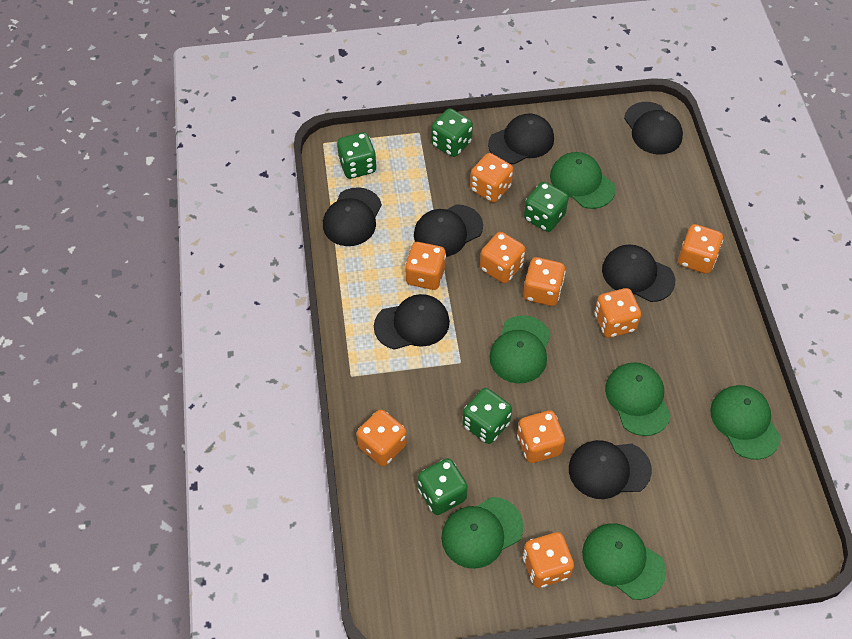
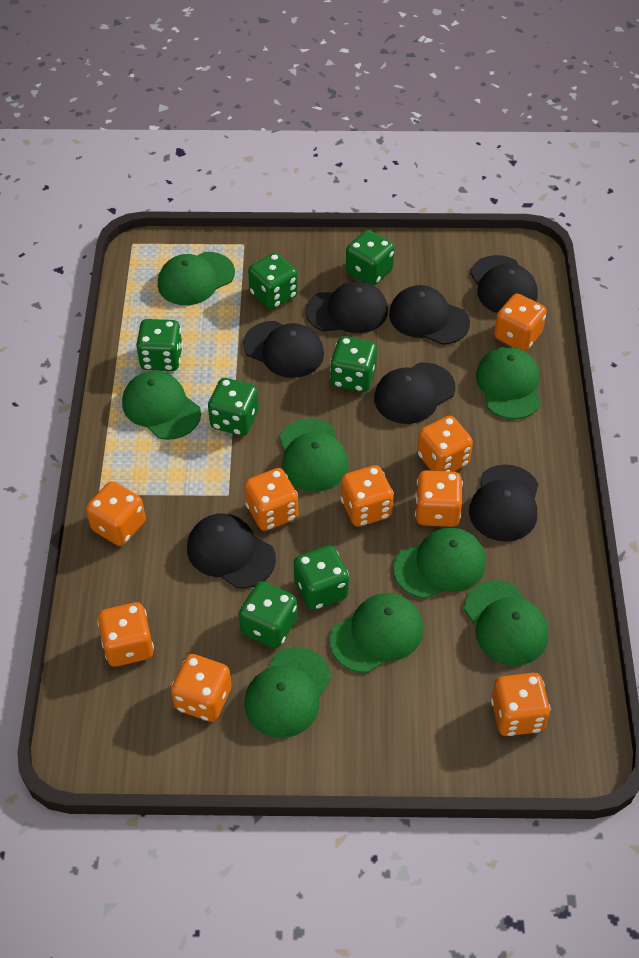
green cap: [441,497,524,569] [489,315,551,384] [550,152,615,209] [582,523,666,600] [605,362,671,436] [710,385,781,460] = 6 -> [122,371,201,440] [158,252,235,305] [244,647,331,738] [280,418,349,492] [330,593,423,673] [393,528,486,599] [464,580,549,666] [476,347,541,419] = 8
green dice: [337,132,377,179] [418,458,468,515] [431,108,473,157] [463,388,512,444] [524,182,569,232] = 5 -> [136,319,183,371] [208,378,259,436] [239,581,297,649] [248,253,298,310] [294,545,349,610] [330,336,377,392] [346,230,395,285] = 7

